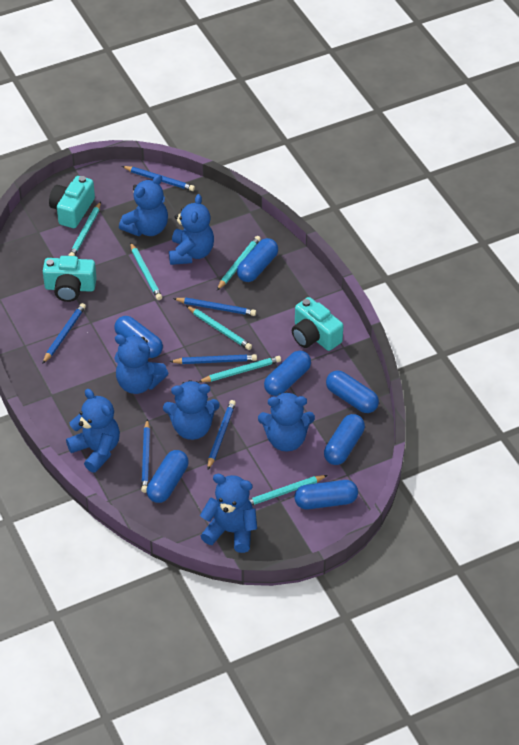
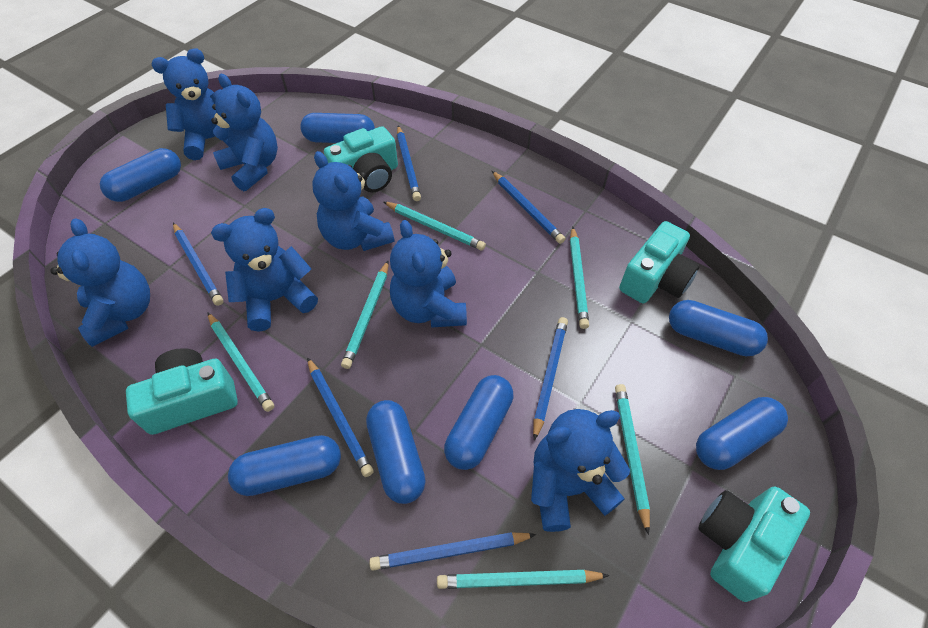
turquoise camera: [43,256,97,302] [49,176,95,228] [292,297,343,351] = 3 -> [126,348,238,435] [324,126,398,192] [619,221,700,303] [698,487,810,602] = 4

